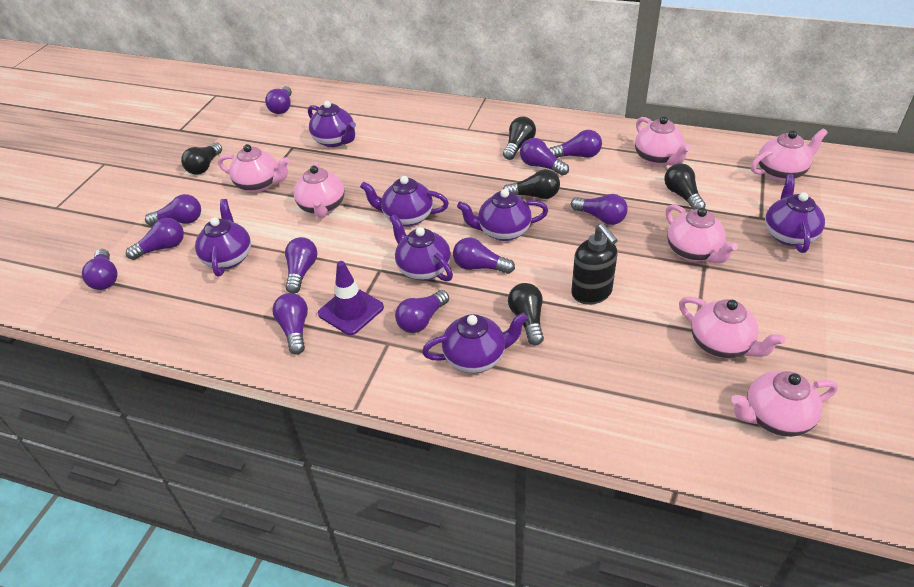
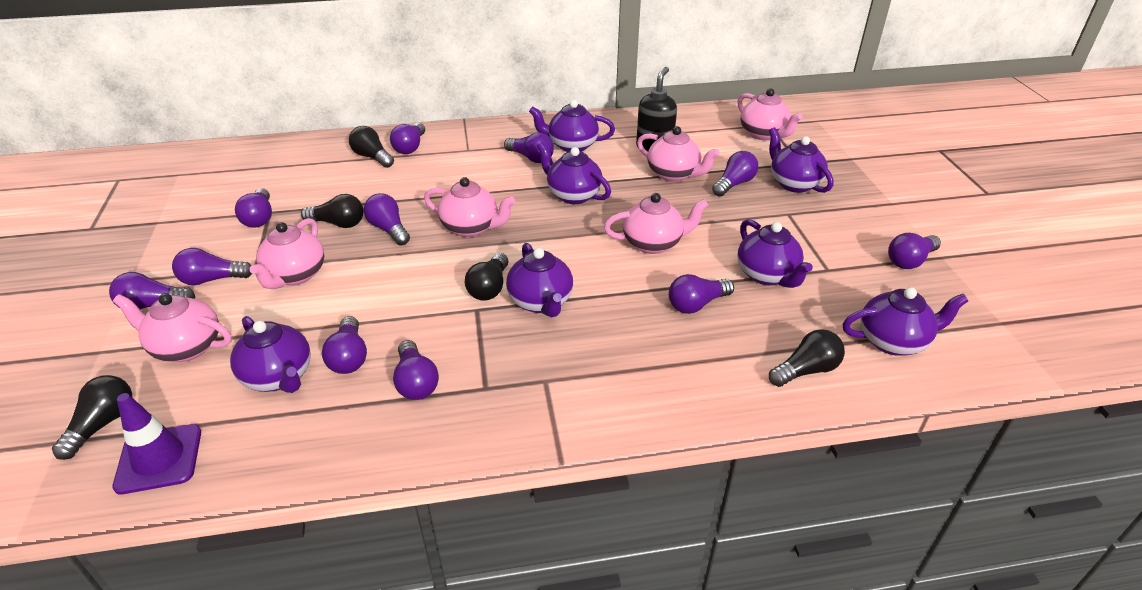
pink teapot: [218,144,289,193] [294,162,345,218] [635,116,691,166] [666,204,738,264] [679,297,785,359] [732,371,838,437] [751,128,828,181] = 7 -> [113,293,232,362] [250,218,324,289] [424,177,515,237] [604,193,708,254] [637,126,719,182] [738,88,803,140] = 6

